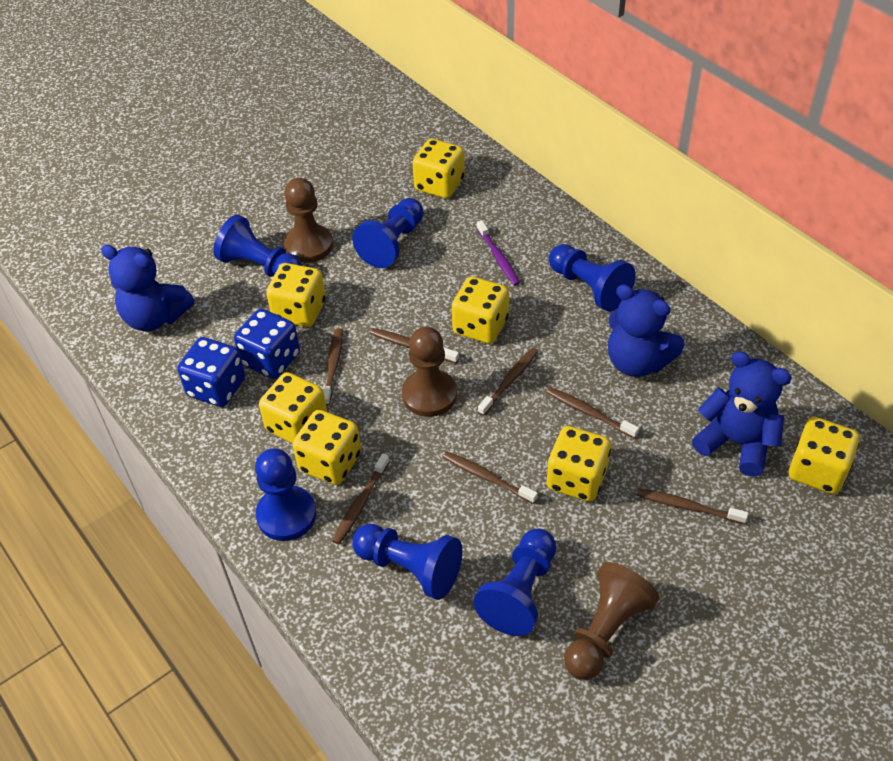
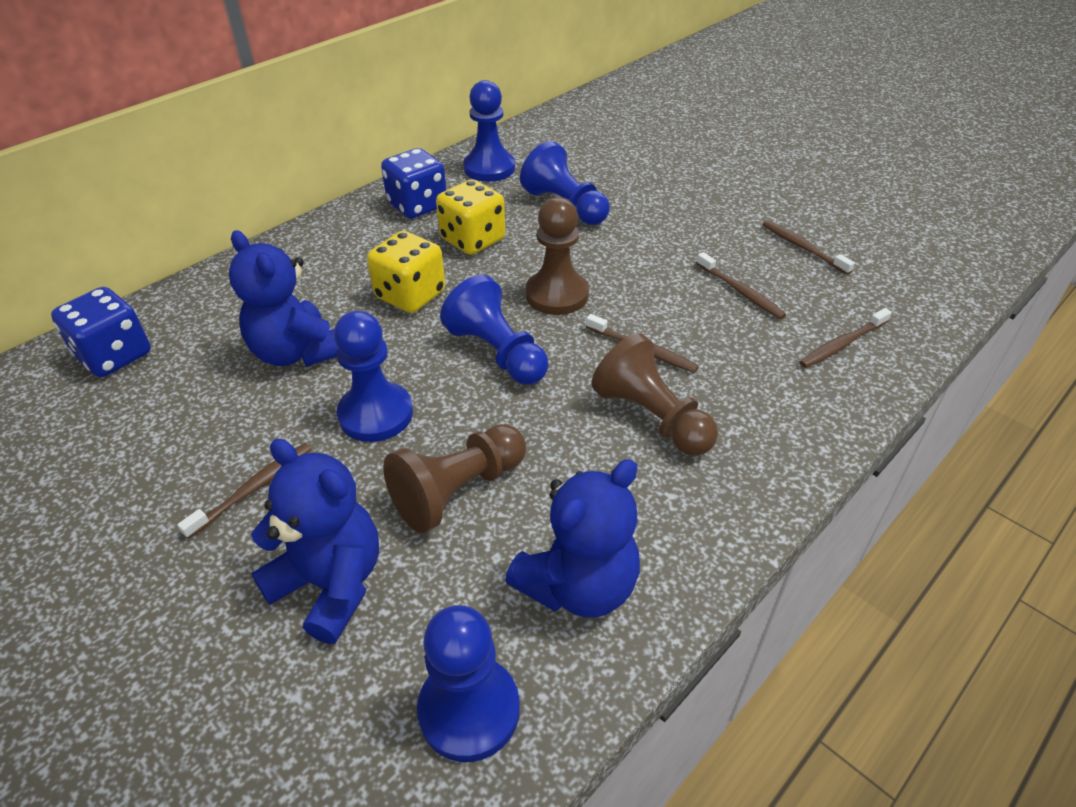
blue pawn: [213,214,302,277] [255,448,316,541] [352,198,424,268] [352,524,462,600] [473,529,556,636] [549,244,636,312] = 6 -> [334,311,413,442] [417,605,520,762] [440,275,548,385] [464,80,515,182] [520,141,610,225] = 5
brown toothbrush: [323,328,343,406] [332,454,390,545] [370,328,459,363] [443,451,538,504] [478,347,538,416] [546,387,639,438] [636,488,748,524] = 7 -> [177,443,312,539] [586,314,699,373] [696,252,786,319] [763,221,855,275] [799,308,892,368] = 5
purple toothbrush: [477,221,520,286] = 1 -> none = 0
yellow dice: [259,372,327,444] [266,263,326,327] [293,410,361,485] [412,139,465,198] [452,276,509,344] [546,426,611,502] [789,417,860,494] = 7 -> [367,231,445,313] [436,179,506,255] = 2

